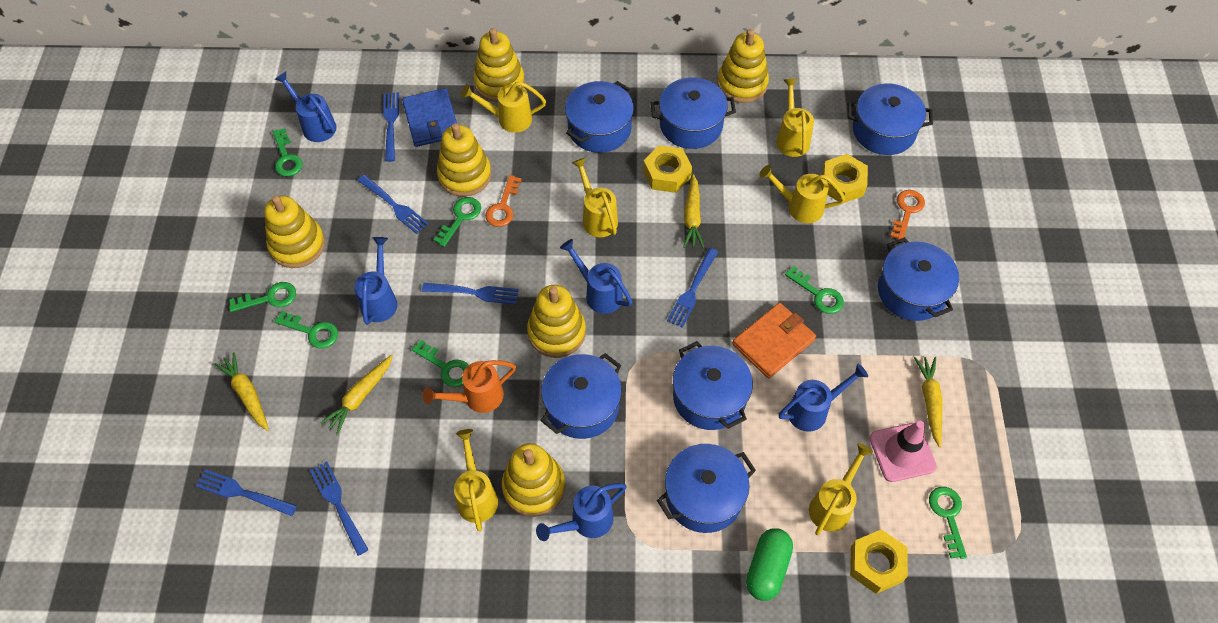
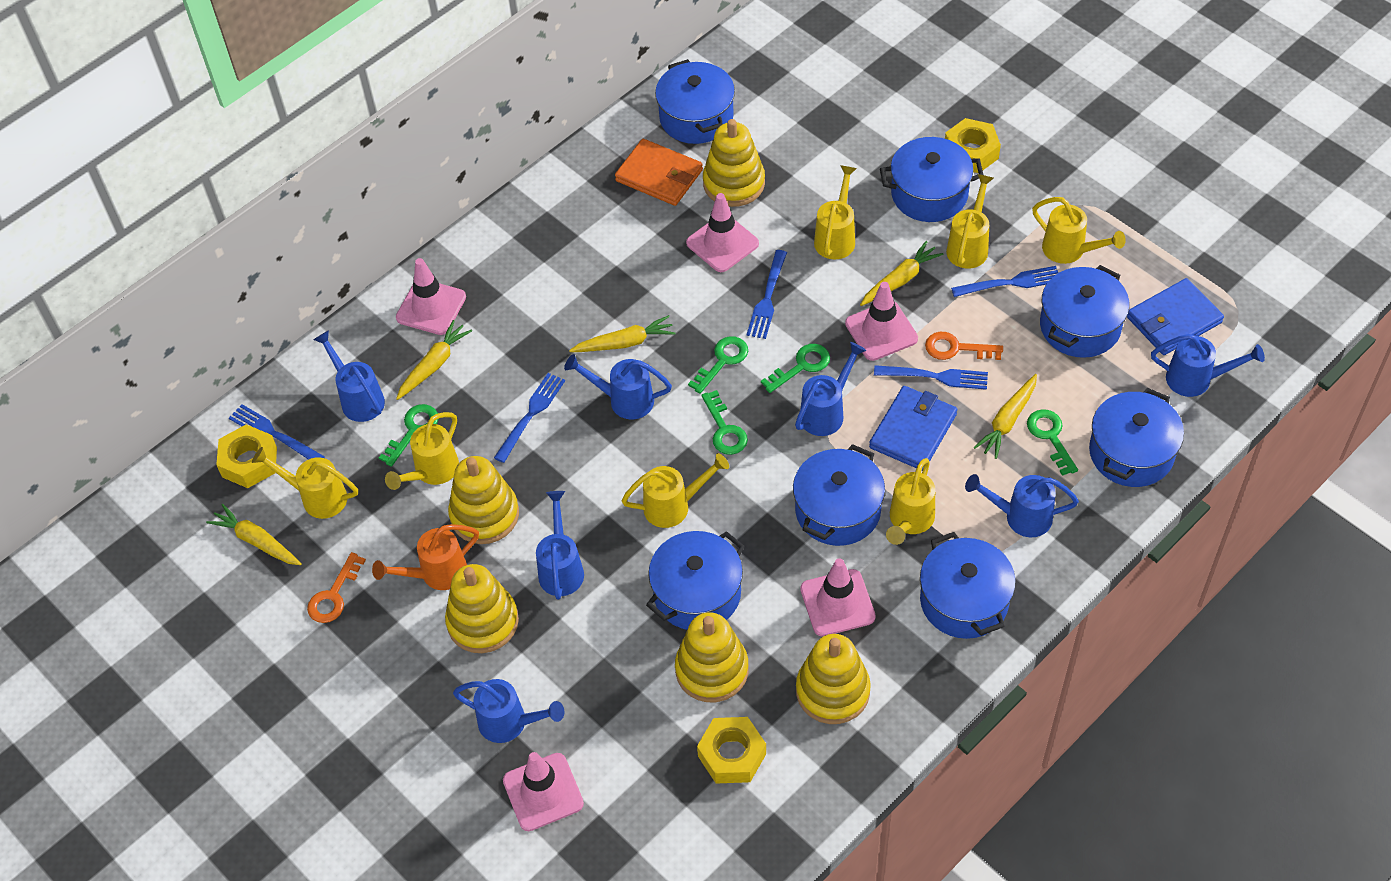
blue fork: [196,469,297,516] [310,461,369,556] [358,175,429,234] [383,92,399,162] [422,283,519,304] [667,248,718,328] = 6 -> [229,404,325,460] [494,373,565,463] [747,250,787,339] [874,365,988,390] [951,266,1058,297] = 5
blue wallet: [402,88,457,147] = 1 -> [869,386,957,471] [1127,278,1224,355] = 2
blue watering can: [275,72,337,142] [354,237,398,325] [536,483,626,541] [560,239,632,314] [779,364,868,432] = 5 -> [313,330,385,422] [453,679,564,743] [536,491,584,600] [564,354,672,419] [795,342,866,436] [965,474,1079,537] [1151,334,1265,397] = 7
green capsule: [746,528,793,601] = 1 -> none = 0
green key: [229,282,296,312] [273,128,303,176] [275,311,338,348] [412,340,468,387] [434,197,481,247] [785,266,844,314] [929,487,967,559] = 7 -> [379,404,438,467] [688,336,748,394] [701,390,748,455] [761,344,830,393] [1027,409,1078,476] = 5
pink traffic cone: [869,421,937,482] = 1 -> [396,258,466,335] [503,752,584,831] [686,193,759,272] [800,558,876,636] [845,282,918,361] = 5
yellow carrot: [214,352,269,431] [321,355,393,435] [683,174,704,248] [914,357,943,447] = 4 -> [206,504,302,565] [396,320,472,400] [569,315,675,352] [860,241,943,306] [973,374,1037,459] = 5
yellow stacking toy: [264,196,325,268] [437,123,491,197] [473,28,525,102] [502,443,565,517] [527,285,586,358] [717,29,769,103] = 6 -> [445,564,519,653] [448,456,519,544] [675,612,749,702] [703,119,765,207] [796,634,871,724] = 5
yellow watering can: [454,429,498,531] [461,81,546,133] [572,158,618,237] [759,165,845,223] [776,78,814,157] [809,443,873,535] = 6 -> [252,447,358,519] [385,412,459,490] [621,453,729,528] [814,165,857,260] [886,458,935,545] [946,174,994,269] [1032,197,1126,264] = 7

